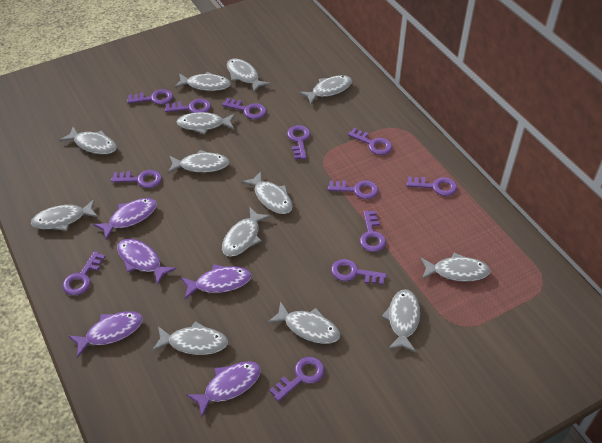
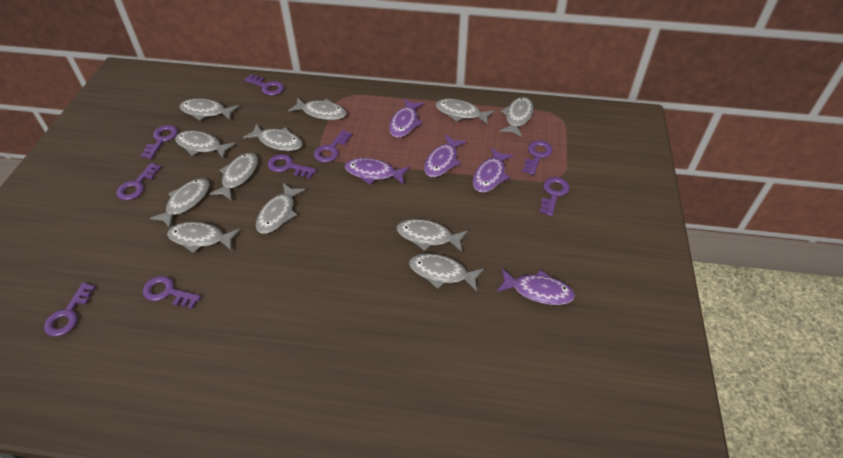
grey fish: [31,199,99,231] [60,126,117,154] [152,321,228,355] [168,150,229,173] [174,72,231,91] [176,112,235,135] [222,207,271,257] [227,58,270,93] [242,171,293,214] [268,301,340,344] [299,75,352,105] [382,289,420,352] [420,252,491,282] = 13 -> [150,178,209,229] [167,222,240,253] [175,131,236,158] [180,99,239,121] [209,153,258,201] [243,124,303,151] [256,183,306,234] [288,98,347,120] [397,219,468,252] [409,253,484,292] [436,99,494,125] [500,97,533,137] = 12
purple key: [63,251,106,295] [111,170,162,188] [127,89,173,105] [165,99,211,113] [222,98,266,119] [269,357,325,402] [287,125,310,159] [328,180,378,199] [331,259,387,285] [348,128,392,155] [360,210,386,252] [406,177,457,196] = 12 -> [44,283,96,336] [116,163,161,200] [140,125,178,159] [143,276,201,309] [244,74,284,96] [268,154,316,178] [314,130,352,163] [522,140,553,175] [540,177,570,216] = 9

